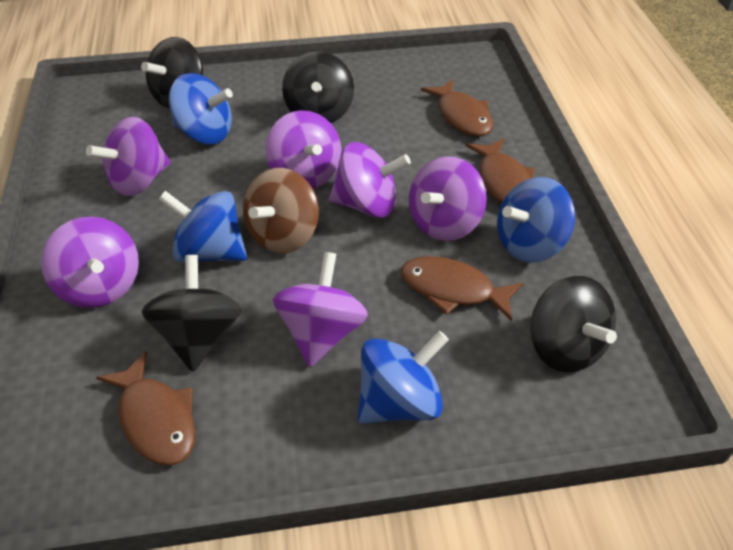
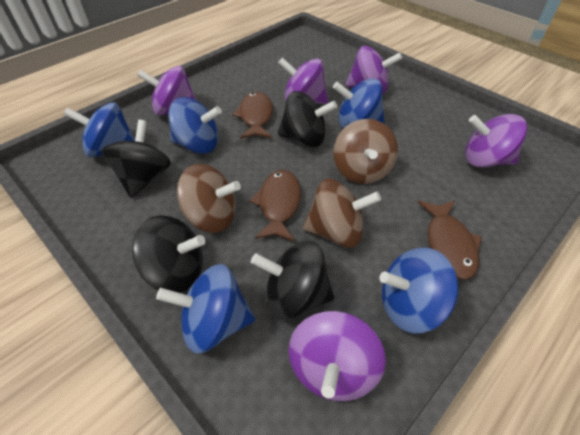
blue spinning top: [159,191,247,263] [169,73,233,144] [358,331,449,424] [497,177,575,263] = 4 -> [64,102,135,157] [156,264,255,354] [168,97,222,154] [333,78,385,128] [379,248,459,333] = 5
brown fish: [96,351,195,466] [401,256,523,321] [421,79,493,137] [466,138,535,204] = 4 -> [232,91,273,139] [249,170,301,242] [418,200,482,280] = 3
brown spinning top: [243,168,319,254] = 1 -> [177,164,241,233] [303,179,381,248] [333,119,398,184] = 3
purple spinning top: [41,217,139,308] [86,117,171,196] [265,110,341,189] [273,252,368,367] [329,142,411,218] [409,156,487,241] = 6 -> [137,66,196,116] [278,57,328,104] [288,311,386,401] [345,46,402,94] [465,114,527,167] = 5

